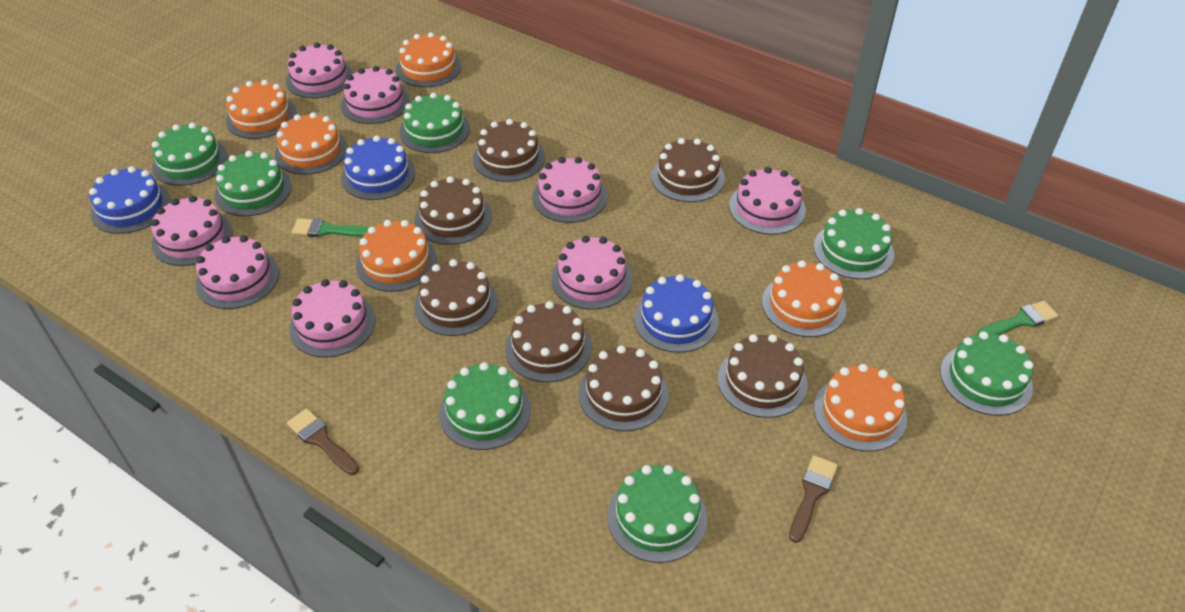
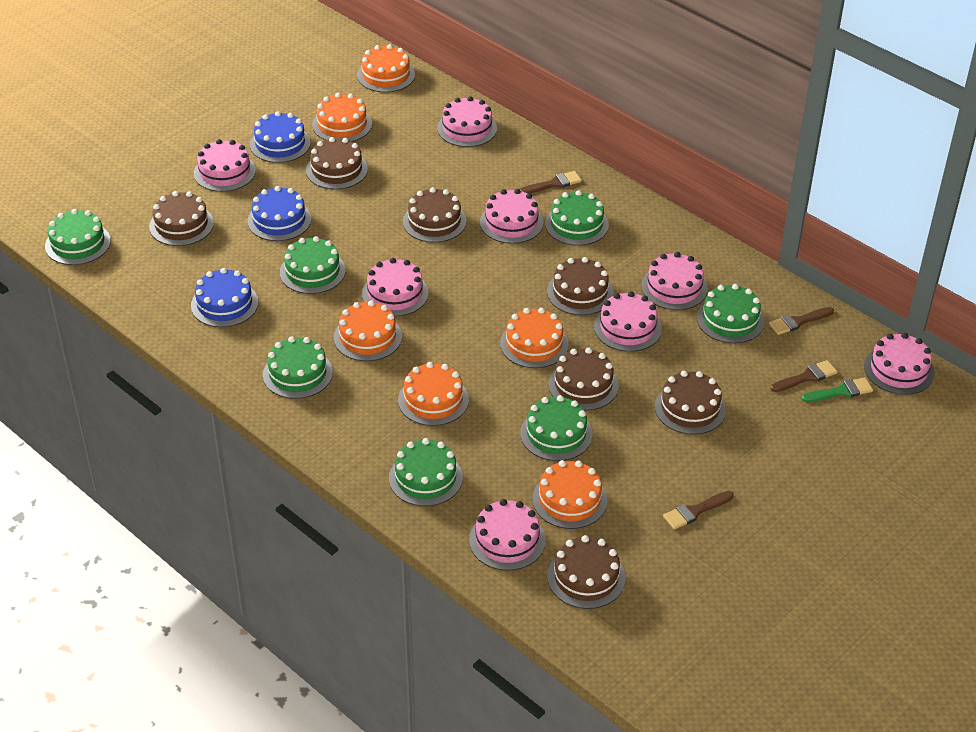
brown brush: [287,408,359,475] [789,455,838,543] = 2 -> [520,171,582,194] [663,491,734,530] [769,307,834,335] [771,360,838,392] = 4
green brush: [292,218,370,237] [978,301,1059,335] = 2 -> [801,377,873,402] = 1

